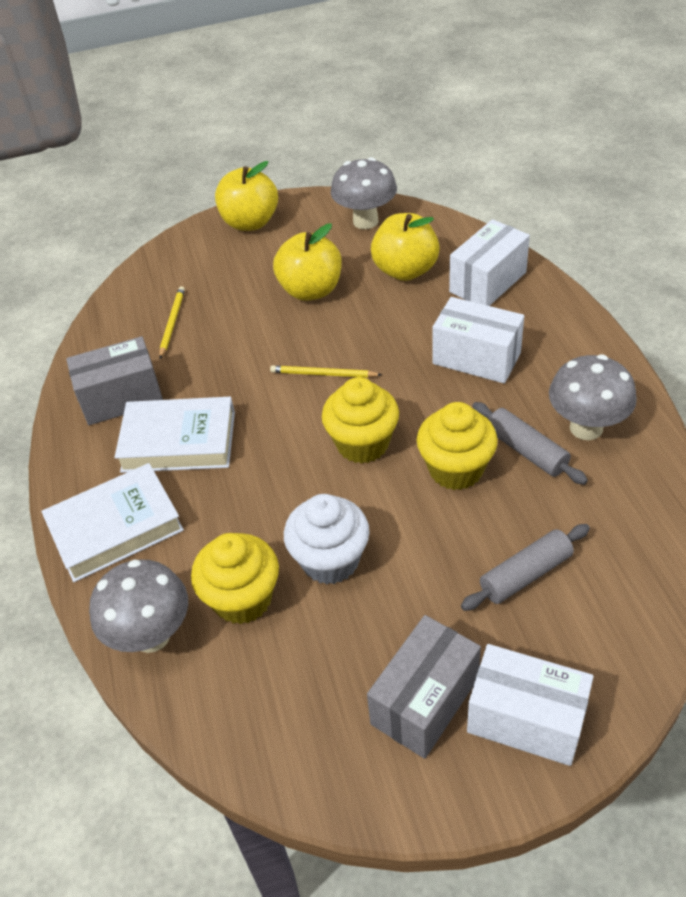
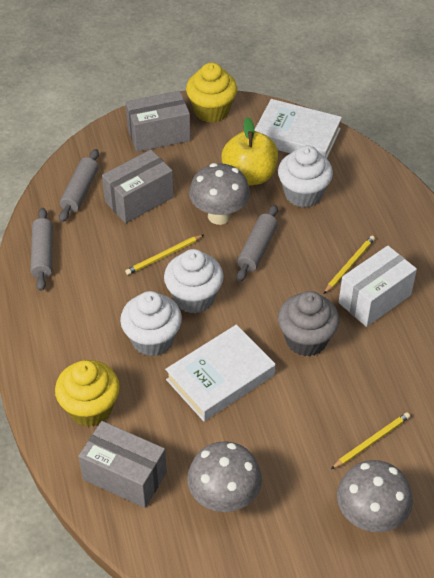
grey box: [66,336,163,425] [367,615,481,759] = 2 -> [79,421,167,508] [102,150,174,223] [126,91,190,152] = 3
grey cupcake: none = 0 -> [278,291,339,356] = 1
grey rolling pin: [461,524,590,611] [472,402,588,485] = 2 -> [31,208,53,291] [59,149,99,222] [236,205,278,282] = 3
white box: [433,297,524,384] [449,219,530,306] [467,644,594,766] = 3 -> [339,246,417,327] = 1
white cupcake: [284,494,370,585] = 1 -> [120,291,182,357] [164,249,224,314] [278,145,333,208] = 3
yellow apple: [215,161,278,231] [273,224,342,301] [371,213,440,281] = 3 -> [222,117,278,185] = 1
yellow cupcake: [191,533,279,624] [322,377,399,464] [417,402,498,490] = 3 -> [55,360,120,427] [186,62,237,123] = 2
yellow pencil: [160,286,185,359] [270,366,382,378] = 2 -> [125,235,203,275] [324,236,375,294] [331,412,410,469] = 3

